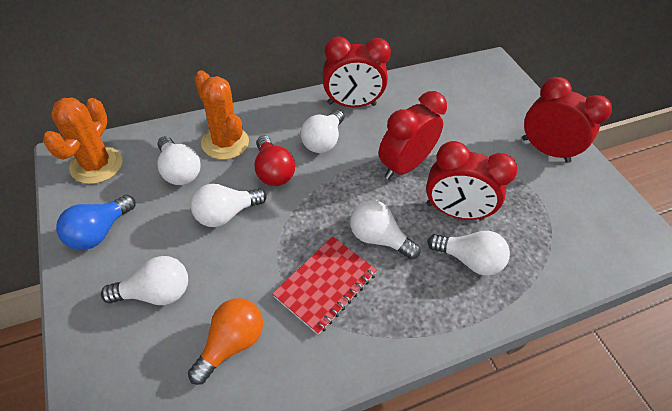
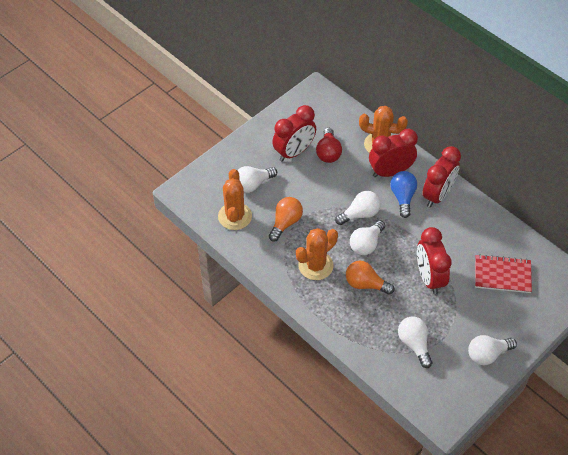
orange cactus: [43,98,122,184] [195,70,249,160] = 2 -> [218,169,252,230] [296,228,338,280] [359,106,408,153] = 3
orange light bulb: [188,298,263,385] = 1 -> [269,197,303,242] [346,261,394,295] = 2
white light bulb: [101,256,188,305] [157,136,201,185] [191,184,267,227] [301,110,344,153] [350,200,420,260] [427,230,510,276] = 6 -> [237,166,277,193] [335,191,381,225] [350,220,385,255] [398,317,432,368] [468,335,517,365] = 5

